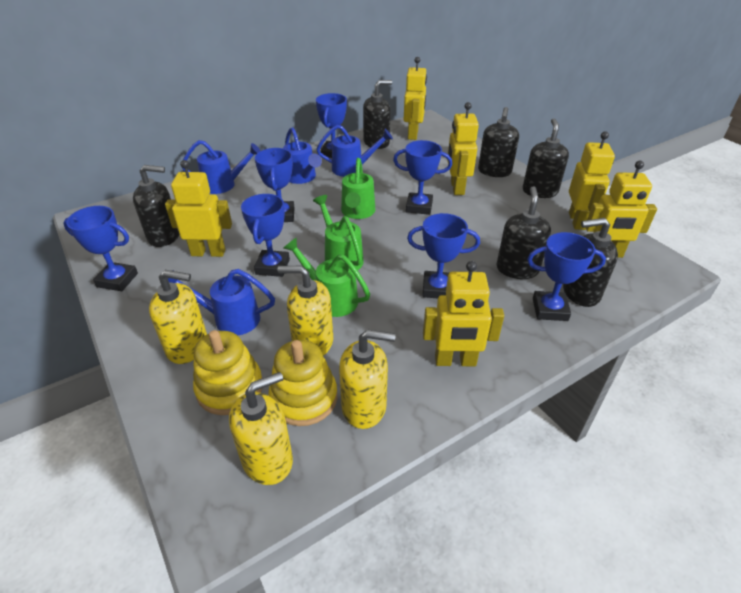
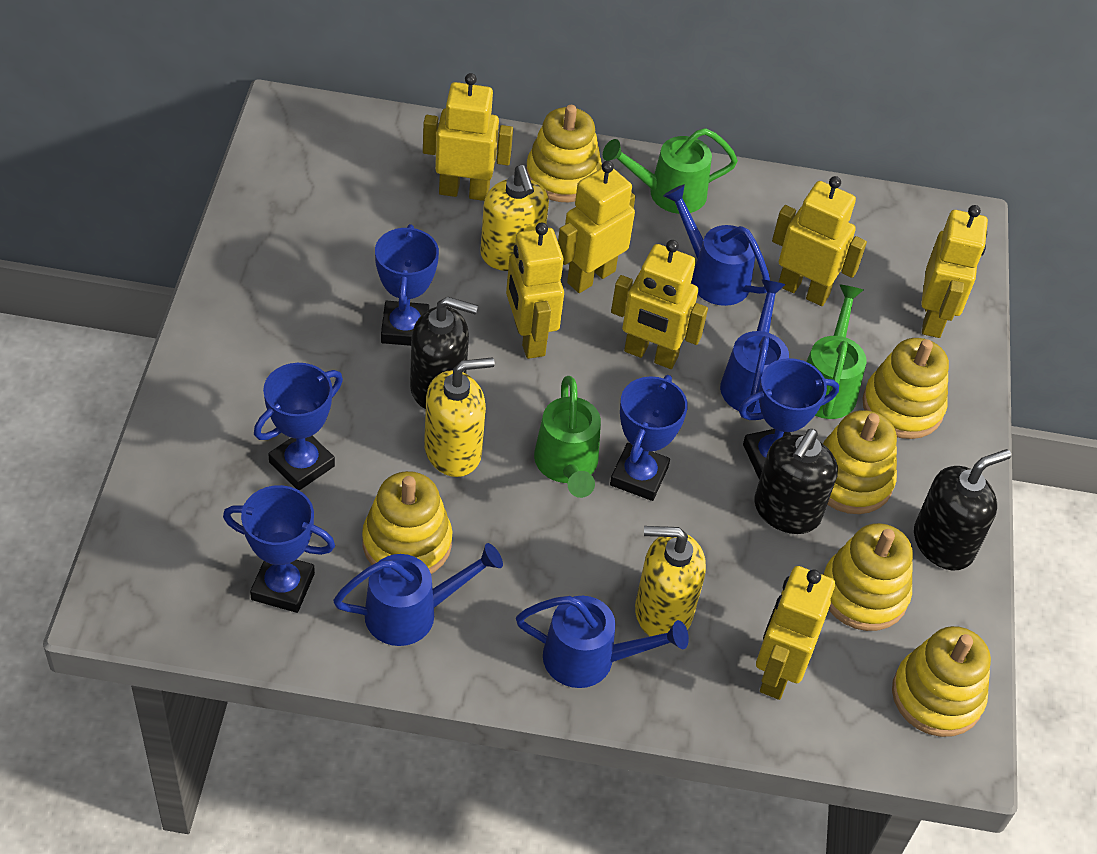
black soap dispenser: [133,165,179,247] [363,80,392,149] [478,107,519,177] [496,186,551,279] [523,119,569,198] [563,218,618,307] = 6 -> [410,297,478,409] [754,429,838,534] [914,449,1011,571] = 3
blue trophy: [63,206,138,291] [241,194,290,277] [255,148,295,222] [316,93,347,158] [393,140,452,215] [407,213,480,298] [527,232,606,321] = 7 -> [223,485,335,613] [254,363,343,490] [375,224,439,346] [610,375,688,501] [739,358,839,479] = 5
yellow robot: [165,160,232,257] [404,57,427,140] [423,261,504,366] [447,102,479,195] [569,131,615,230] [585,161,657,258] = 6 -> [423,73,513,201] [506,222,564,359] [558,161,635,293] [611,240,708,369] [756,566,835,700] [772,176,867,306] [921,205,988,338] = 7
yellow soap dispenser: [149,270,207,364] [229,372,293,485] [278,266,333,356] [339,330,396,429] = 4 -> [424,357,495,477] [480,165,549,271] [635,526,706,636] = 3
yellow stacking toy: [193,330,262,415] [268,340,337,426] = 2 -> [362,471,452,574] [526,105,602,202] [822,410,897,514] [823,523,913,631] [862,338,949,439] [892,626,991,737] = 6

